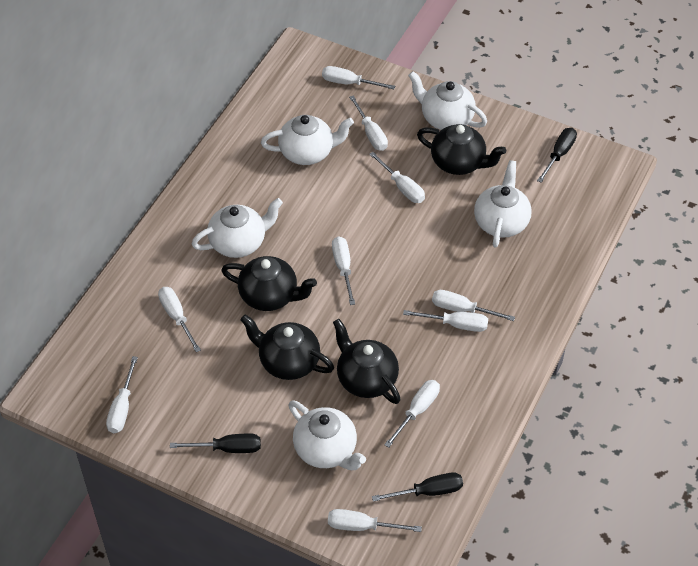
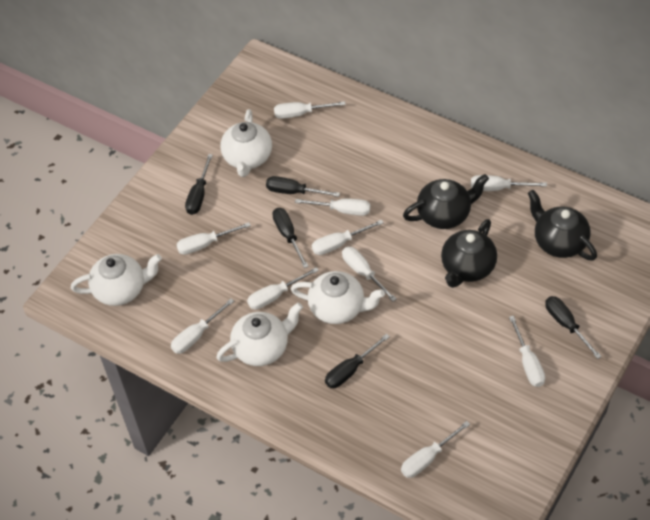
black screwdriver: [170,434,261,453] [372,472,463,502] [537,128,577,183] = 3 -> [185,154,213,215] [266,176,340,197] [272,208,309,268] [325,334,390,388] [545,296,602,359] = 5
black teapot: [221,256,317,311] [240,315,334,380] [333,319,401,404] [417,124,506,175] = 4 -> [403,174,489,229] [441,219,497,288] [528,190,597,261] = 3
white teapot: [192,198,283,258] [261,115,354,165] [288,400,366,470] [408,71,487,130] [474,160,532,248] = 5 -> [71,254,162,306] [216,303,303,366] [220,109,272,177] [291,271,385,324] = 4

